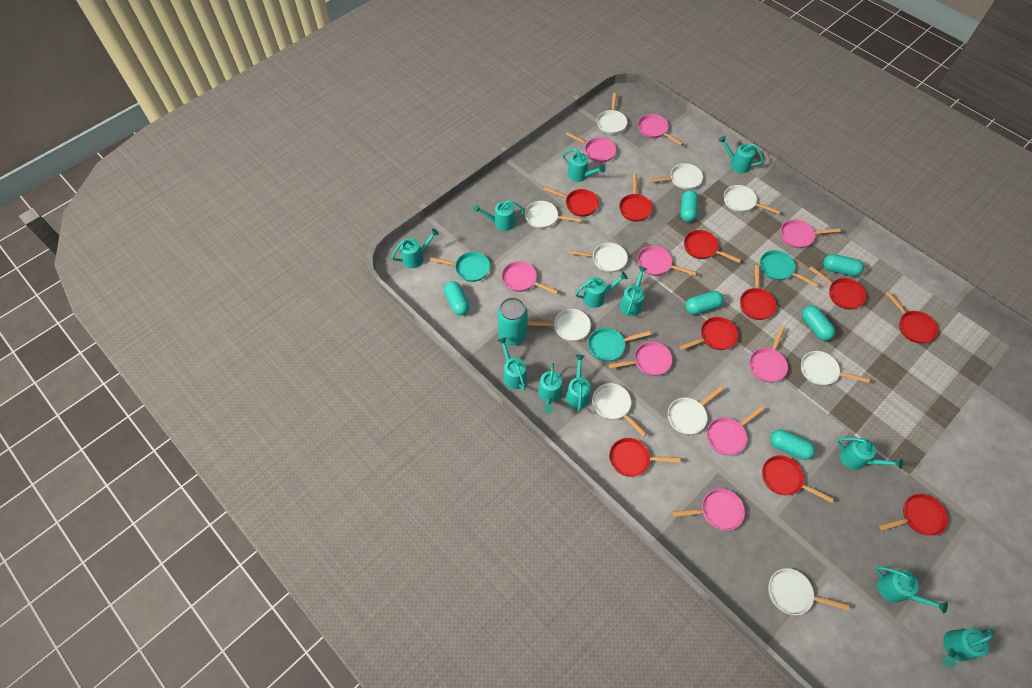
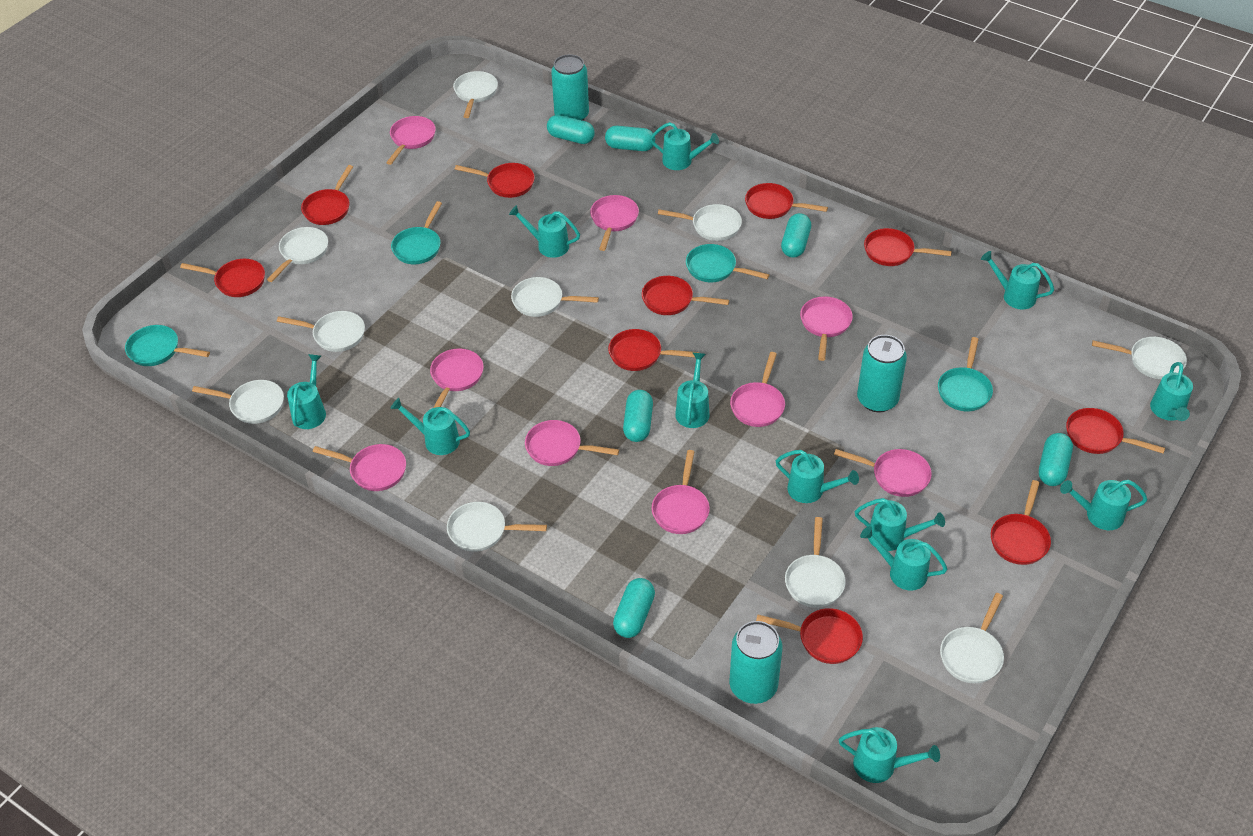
turquoise can: [498,297,528,346] = 1 -> [551,54,589,121] [729,621,782,704] [857,335,907,412] = 3
turquoise pan: [430,252,490,282] [588,328,651,361] [760,250,818,287] = 3 -> [125,325,210,366] [391,201,442,264] [686,244,769,282] [938,337,993,411] = 4

